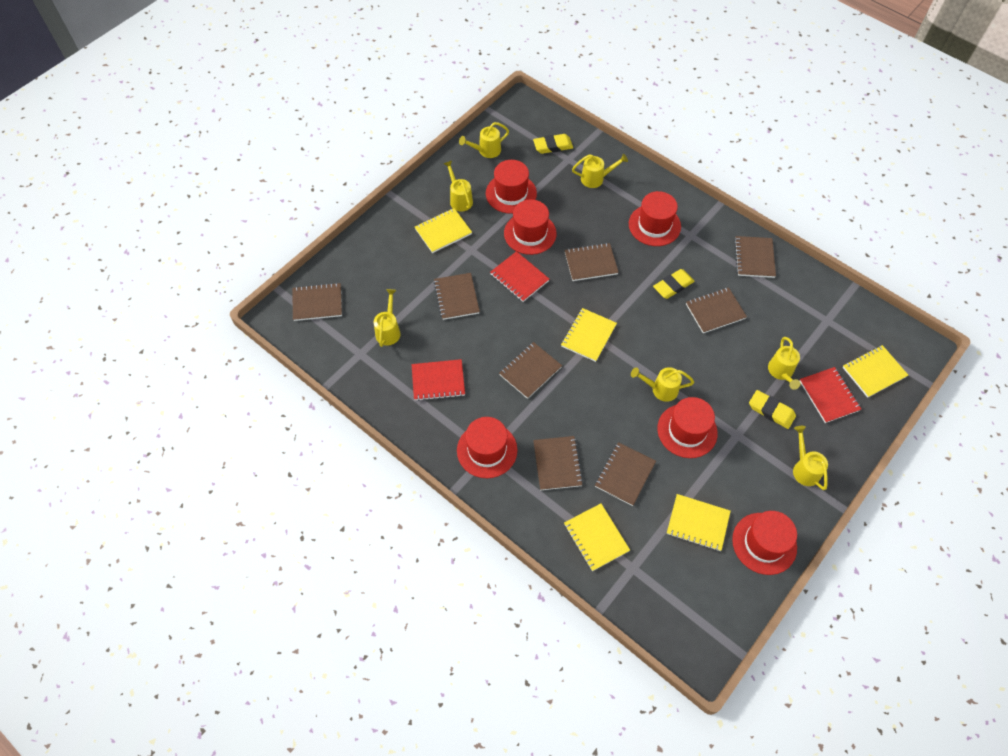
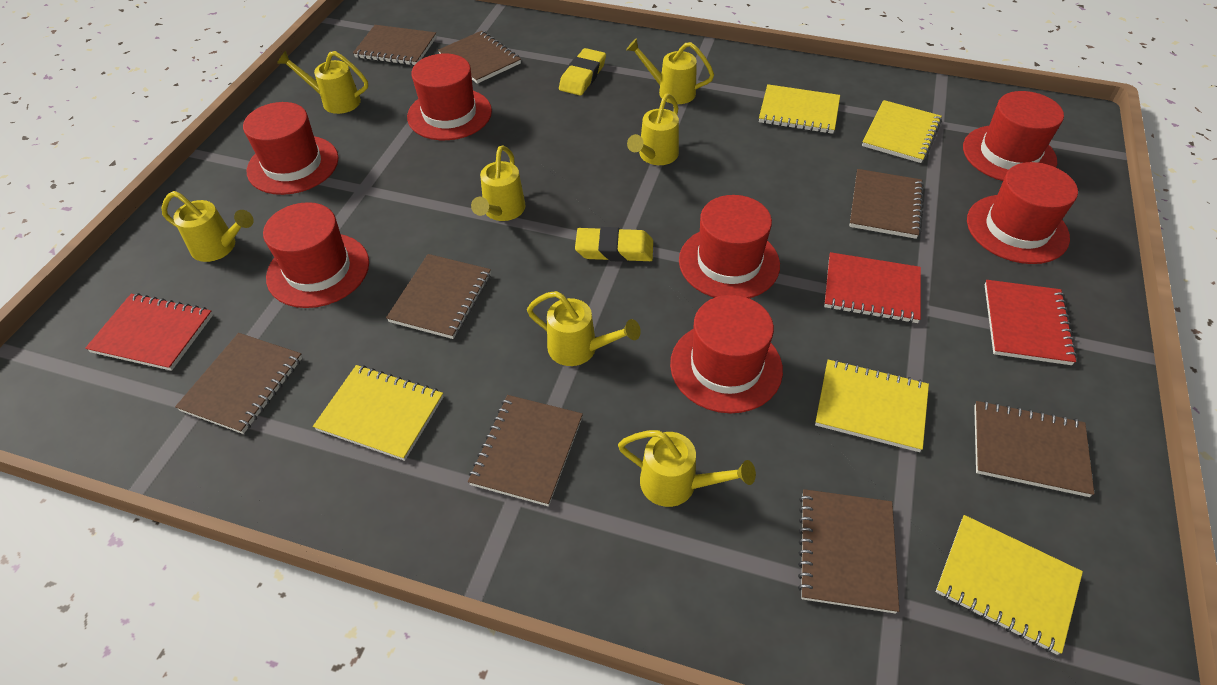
red hat: [457,417,517,478] [486,160,537,214] [504,199,557,255] [629,191,681,246] [657,397,718,458] [732,511,797,575] = 6 -> [243,102,338,195] [263,202,369,308] [407,53,492,140] [670,295,783,413] [679,195,780,298] [963,91,1064,181] [967,162,1078,264] = 7
yellow eraser: [533,134,573,154] [653,269,695,299] [749,390,796,429] = 3 -> [559,48,606,95] [575,227,653,262] = 2

